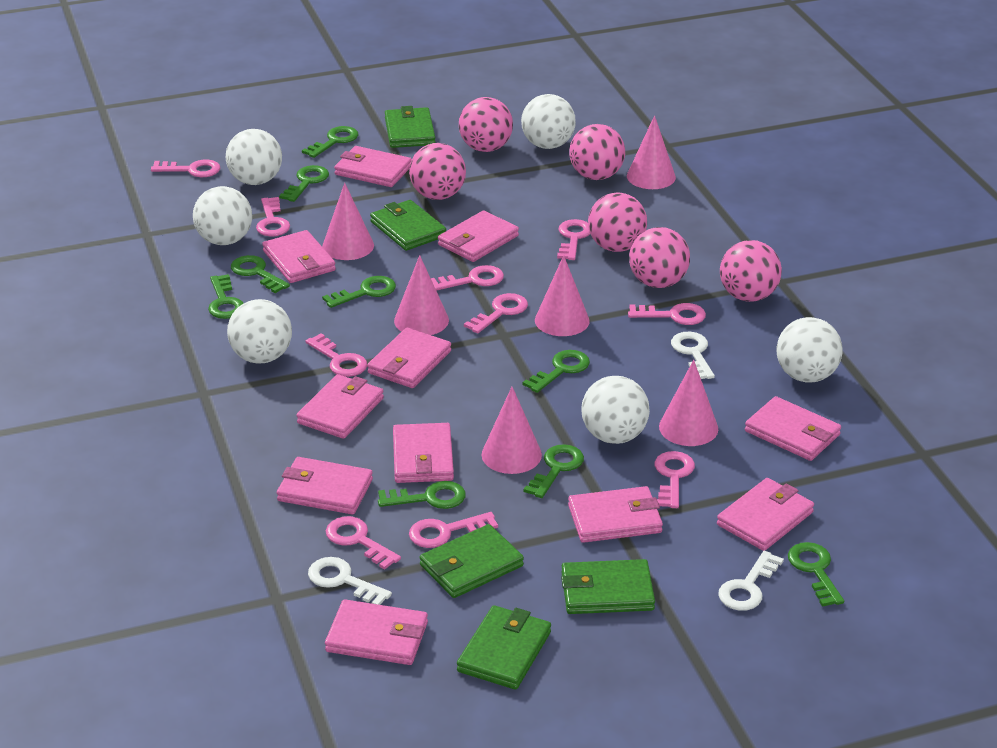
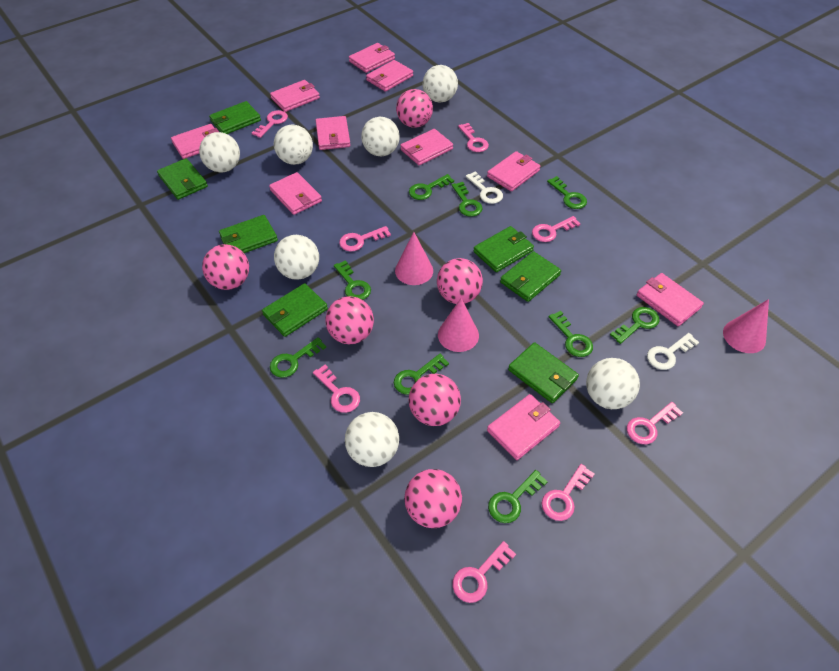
green wallet: [370,200,446,251] [385,106,436,148] [420,524,524,598] [457,605,551,690] [561,559,655,614] = 5 -> [157,158,208,200] [209,101,261,134] [219,215,278,253] [262,283,328,337] [473,226,534,272] [500,251,561,302] [508,342,579,403] = 7
pink cone: [322,183,374,260] [394,255,449,335] [482,387,542,474] [535,255,589,336] [627,115,676,189] [659,360,718,446] = 6 -> [395,232,433,285] [438,298,479,352] [723,299,769,353] = 3
pink key: [151,159,220,177] [256,197,290,237] [305,333,367,377] [326,516,401,570] [409,512,498,548] [431,265,504,291] [464,293,528,333] [557,219,590,260] [628,303,706,325] [655,451,695,508] = 10 -> [252,110,288,138] [313,365,360,413] [339,226,391,251] [452,541,516,603] [458,123,489,152] [532,216,580,242] [542,464,595,521] [627,402,683,444] = 8
pink wallet: [262,230,336,283] [277,457,373,515] [296,374,384,439] [325,600,428,665] [334,146,412,187] [367,328,451,388] [393,423,454,483] [438,210,519,262] [568,486,663,543] [717,478,814,551] [745,396,841,461] = 11 -> [171,124,219,159] [269,172,322,215] [270,80,320,112] [316,116,350,150] [349,43,395,73] [366,60,413,92] [400,129,453,165] [487,151,541,191] [487,394,560,460] [637,273,704,326] = 10
white ball: [193,186,252,245] [226,129,282,185] [227,299,292,364] [521,94,576,149] [581,376,650,444] [777,317,843,383] = 6 -> [199,132,240,172] [274,125,313,165] [274,235,319,280] [345,412,399,467] [361,117,400,156] [423,65,458,103] [586,358,640,409] = 7
white key: [308,557,392,605] [671,332,715,379] [718,551,784,611] = 3 -> [466,171,503,204] [647,333,699,370] = 2

